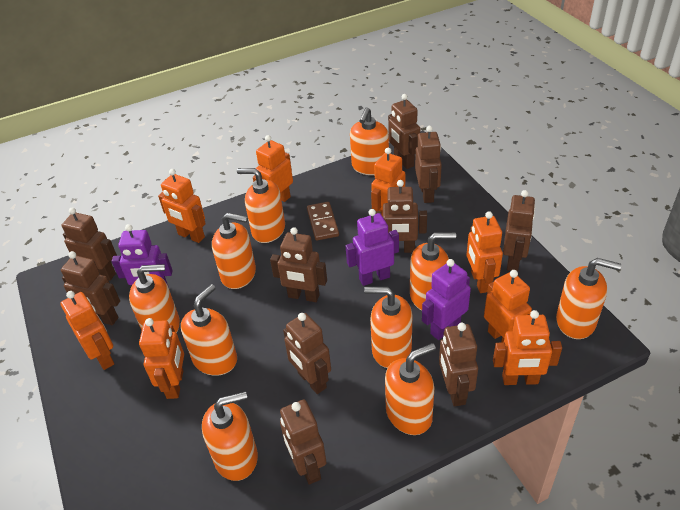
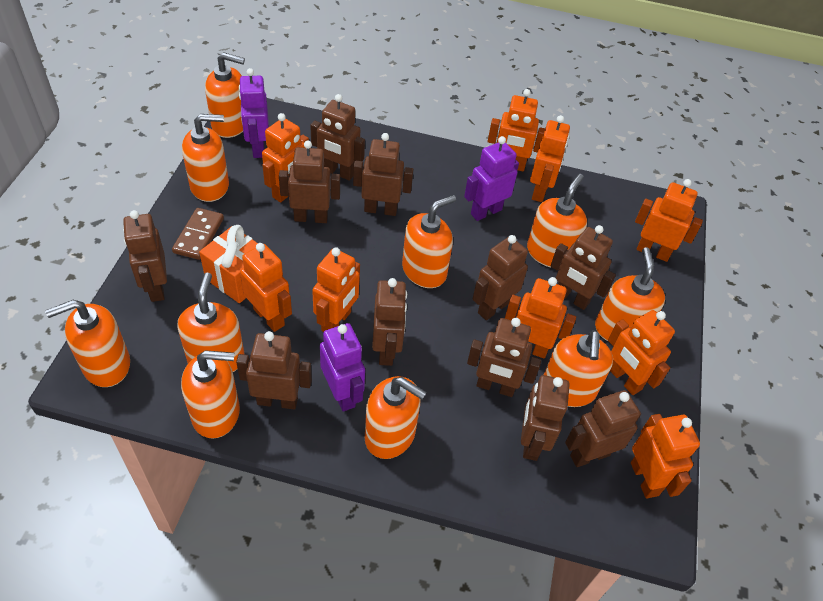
brown robot: [61,251,120,325] [62,208,117,281] [270,227,327,302] [280,400,327,485] [283,313,331,394] [376,180,427,253] [388,94,420,169] [415,126,442,203] [439,323,478,407] [503,190,536,272] = 10 -> [123,210,167,302] [236,331,312,409] [279,141,340,223] [310,94,365,181] [353,133,414,216] [372,278,407,366] [467,318,541,397] [472,235,528,320] [521,375,570,461] [550,225,616,310] [565,390,641,467] = 11
orange gift: none = 0 -> [199,225,258,303] = 1
orange robot: [60,291,114,370] [139,318,184,399] [158,169,206,243] [253,135,293,202] [371,148,405,216] [467,211,503,293] [484,270,532,343] [493,310,562,385] = 8 -> [240,243,292,332] [262,113,309,202] [312,247,360,332] [488,89,545,171] [505,277,576,359] [530,115,570,202] [608,310,675,395] [631,414,700,499] [635,179,703,262] = 9

